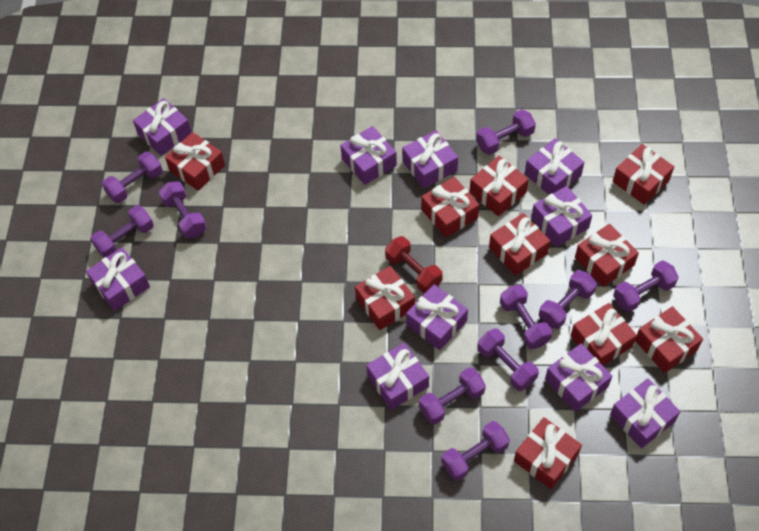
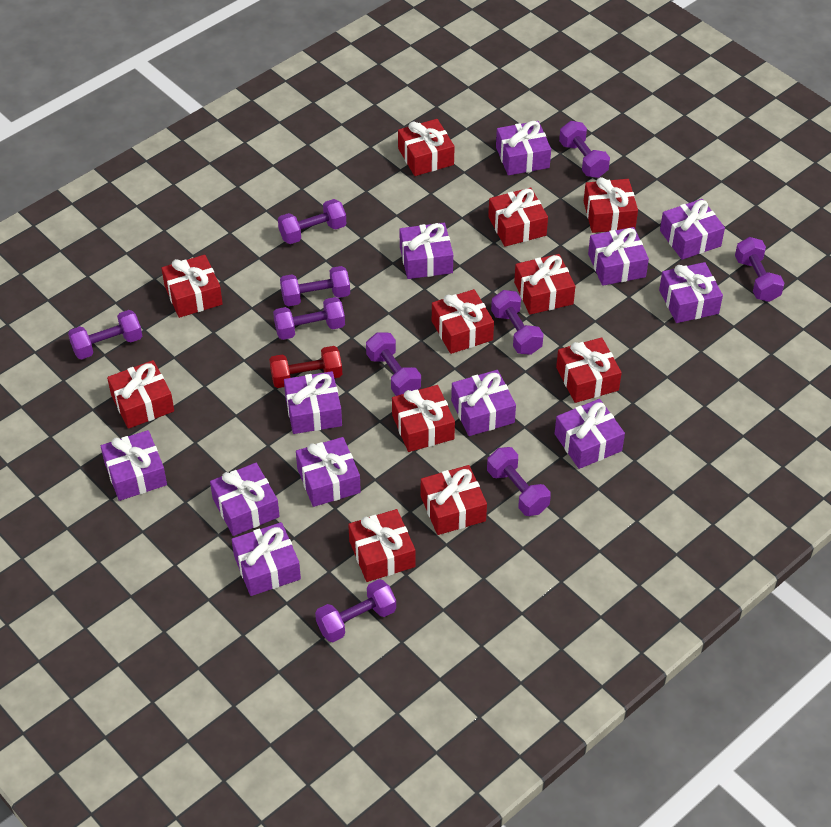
purple gift: [86,247,150,311] [133,98,191,156] [340,126,397,185] [366,343,429,410] [402,130,458,189] [406,284,468,350] [525,138,584,195] [531,186,592,247] [545,343,612,412] [610,378,680,448] = 10 -> [101,430,167,501] [210,463,280,536] [232,522,301,596] [284,371,342,434] [296,437,361,507] [400,223,453,279] [451,370,516,436] [496,121,551,175] [555,399,625,469] [588,227,649,286] [659,262,723,323] [660,199,725,260] = 12
red gift: [165,132,225,191] [355,266,415,330] [421,177,479,238] [470,156,529,216] [489,213,550,276] [514,417,582,489] [571,303,637,365] [575,224,639,287] [613,144,674,205] [635,306,703,373] = 10 -> [107,360,174,429] [162,255,223,318] [348,509,415,582] [392,385,455,452] [398,119,455,176] [421,465,487,535] [432,289,494,354] [488,187,548,247] [514,254,575,315] [556,337,622,403] [584,177,638,233] = 11

